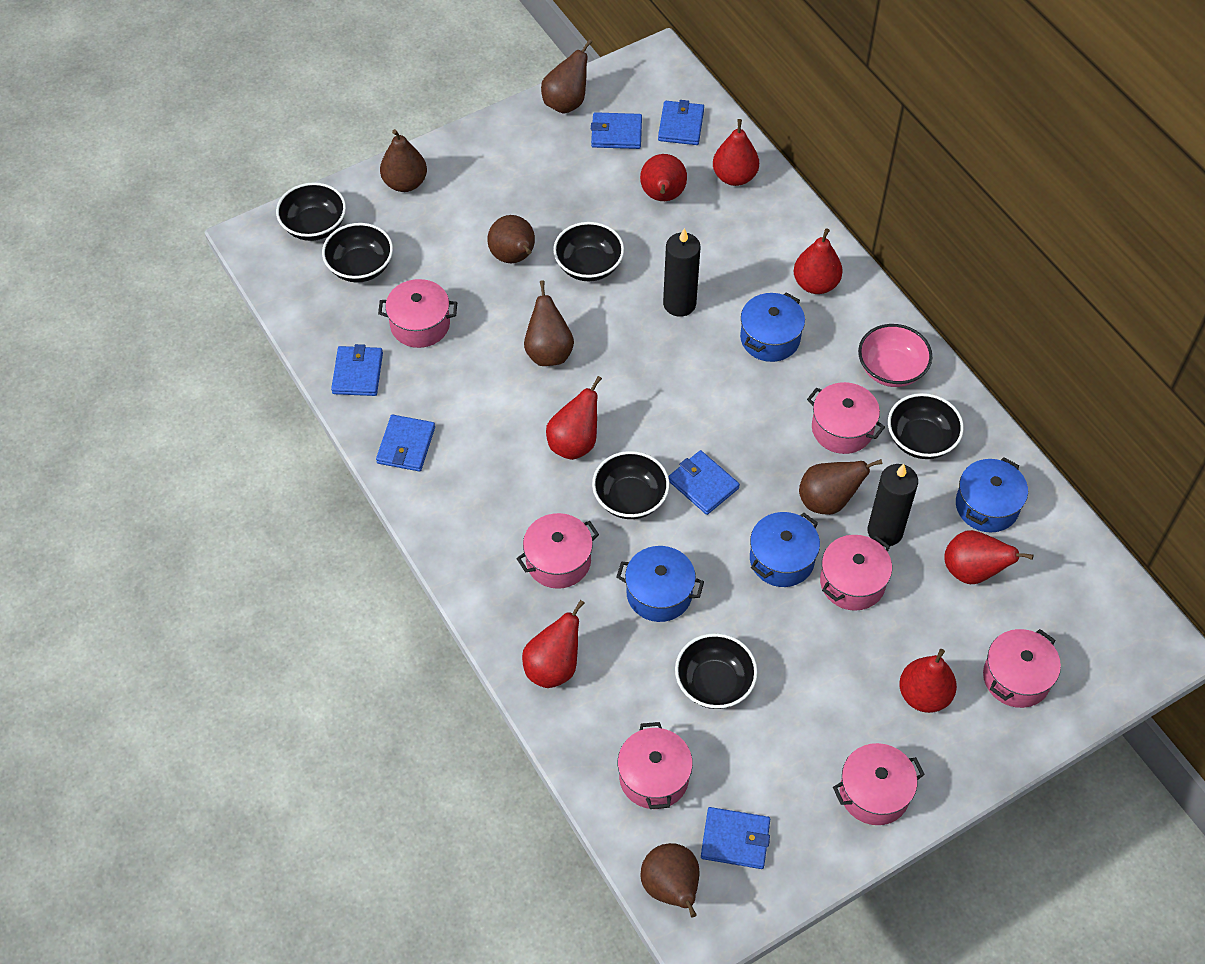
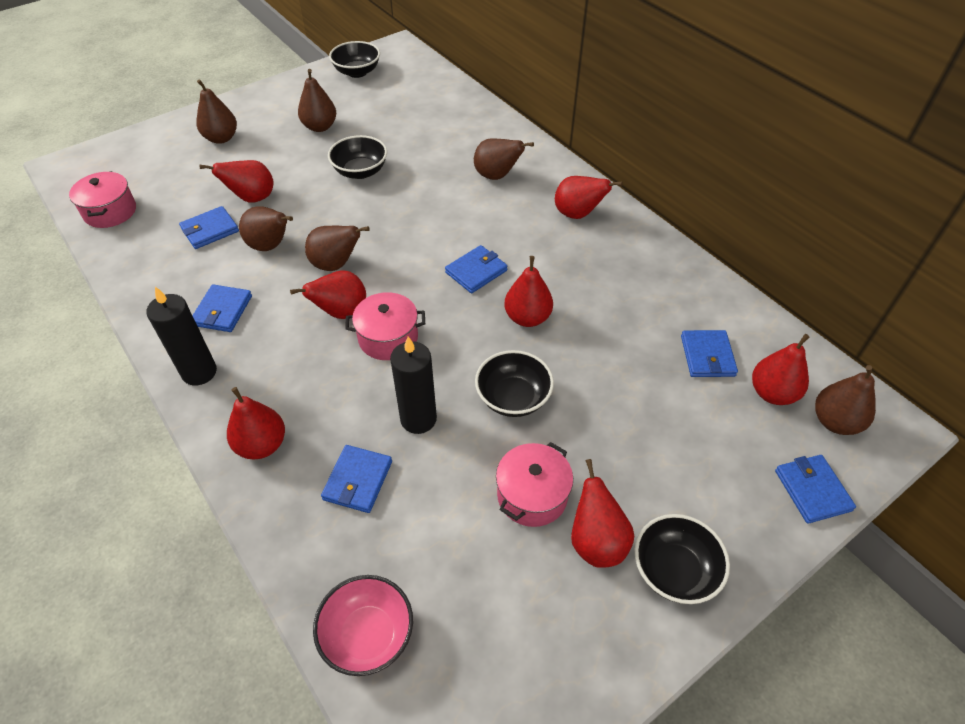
black bowl: [276,182,346,241] [322,223,393,283] [553,222,624,281] [592,451,670,519] [675,633,758,709] [888,393,964,459] = 6 -> [328,135,387,179] [329,41,380,78] [475,350,554,417] [635,514,730,604] = 4
blue pot: [617,546,704,622] [740,293,805,362] [750,512,820,587] [956,457,1028,532] = 4 -> none = 0
pink pot: [378,279,457,348] [516,513,599,589] [618,722,693,809] [807,382,885,454] [820,535,892,611] [833,743,925,825] [983,629,1061,708] = 7 -> [69,171,136,228] [345,292,425,360] [496,442,573,527] = 3

